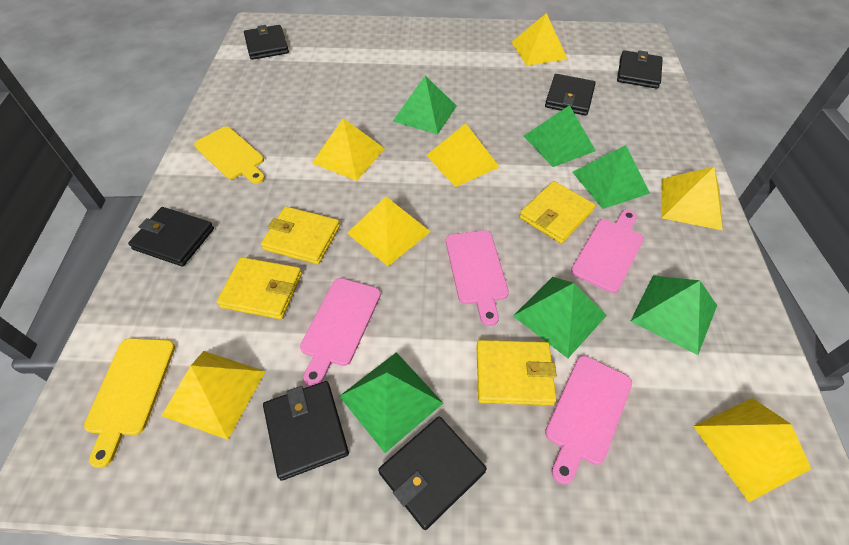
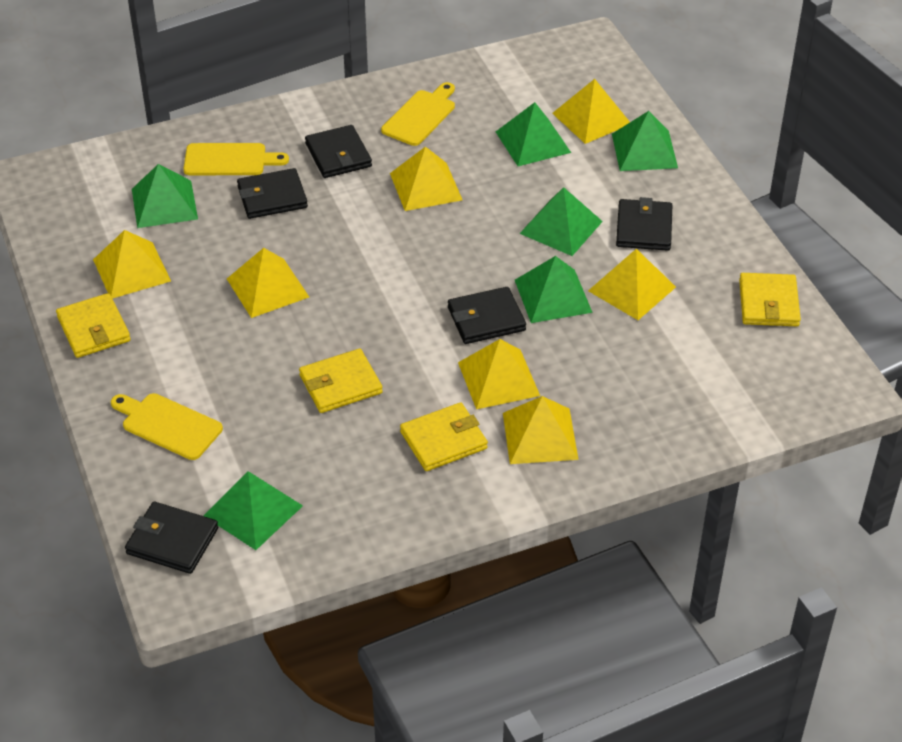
black wallet: [128,207,214,267] [244,25,289,60] [263,381,349,481] [378,416,487,530] [545,74,596,116] [617,50,663,89] = 6 -> [125,502,218,574] [237,168,308,219] [305,125,372,178] [448,287,526,344] [616,197,672,251] = 5
pink cutting board: [300,278,381,386] [446,230,509,326] [545,356,632,485] [571,210,644,293] = 4 -> none = 0
yellow cutting board: [84,338,175,468] [194,127,265,184] = 2 -> [111,393,223,460] [183,143,289,175] [381,82,455,146] = 3

